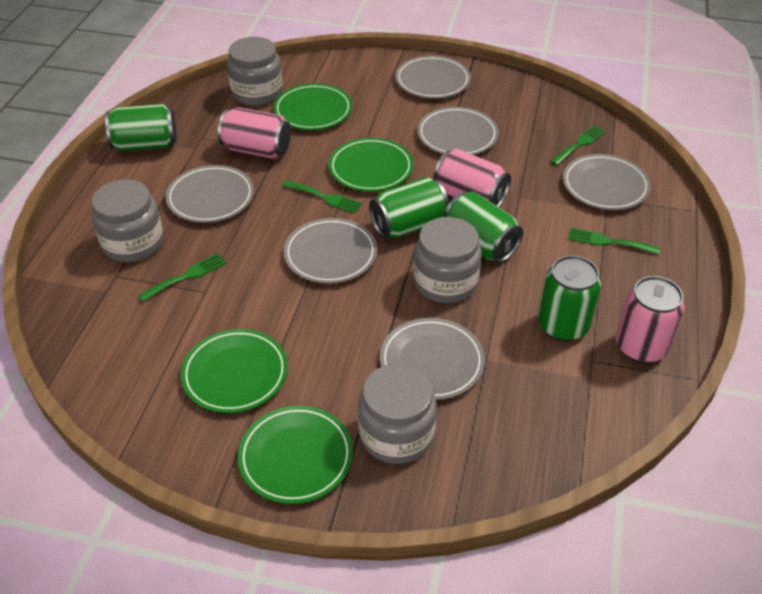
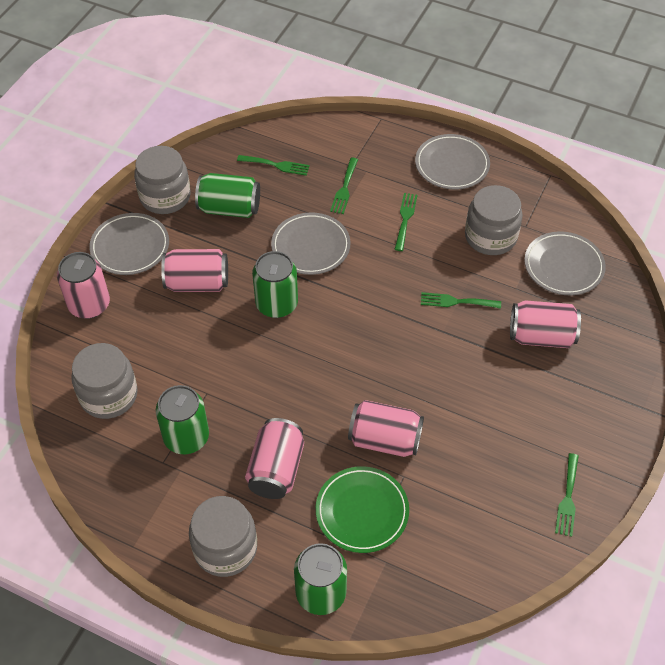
green fork: [138,253,227,302] [282,180,362,213] [551,125,606,165] [568,228,660,255] = 4 -> [237,155,310,176] [330,158,358,214] [394,193,418,251] [421,292,501,309] [555,453,579,537] = 5
green plate: [181,329,288,413] [238,405,353,504] [273,83,352,130] [329,138,413,192] = 4 -> [316,466,409,553] = 1
grey plate: [165,165,254,223] [284,218,377,284] [380,318,485,400] [395,55,471,99] [417,107,499,155] [563,154,651,210] = 6 -> [89,213,169,275] [271,212,350,275] [415,134,490,190] [524,231,606,295] = 4
pink can: [218,107,291,159] [433,149,511,207] [616,276,685,363] = 3 -> [57,252,110,319] [161,249,228,292] [245,418,304,499] [348,400,424,457] [510,300,581,348] = 5

